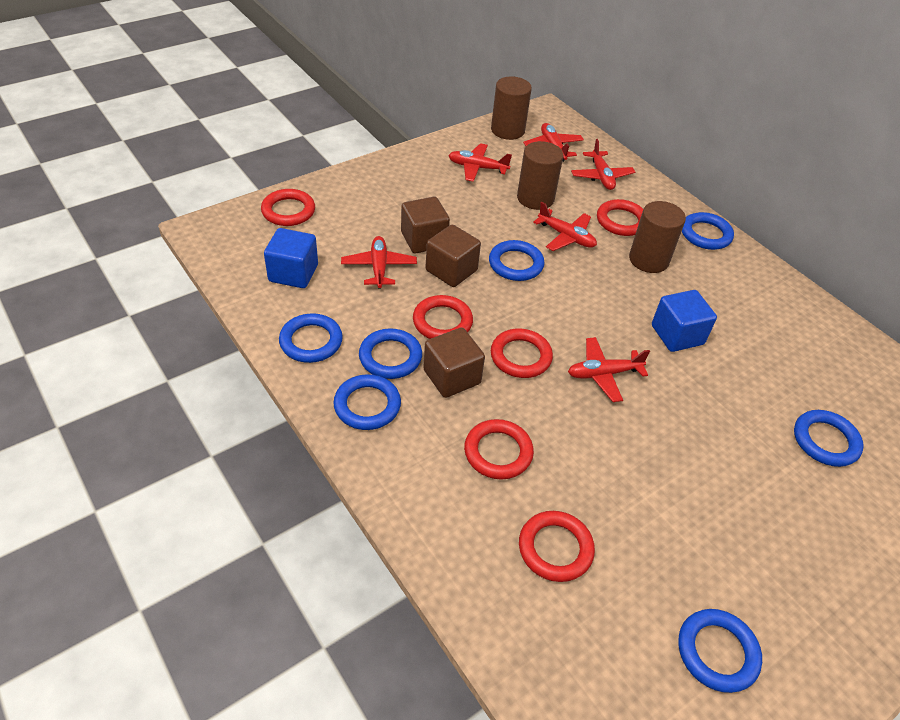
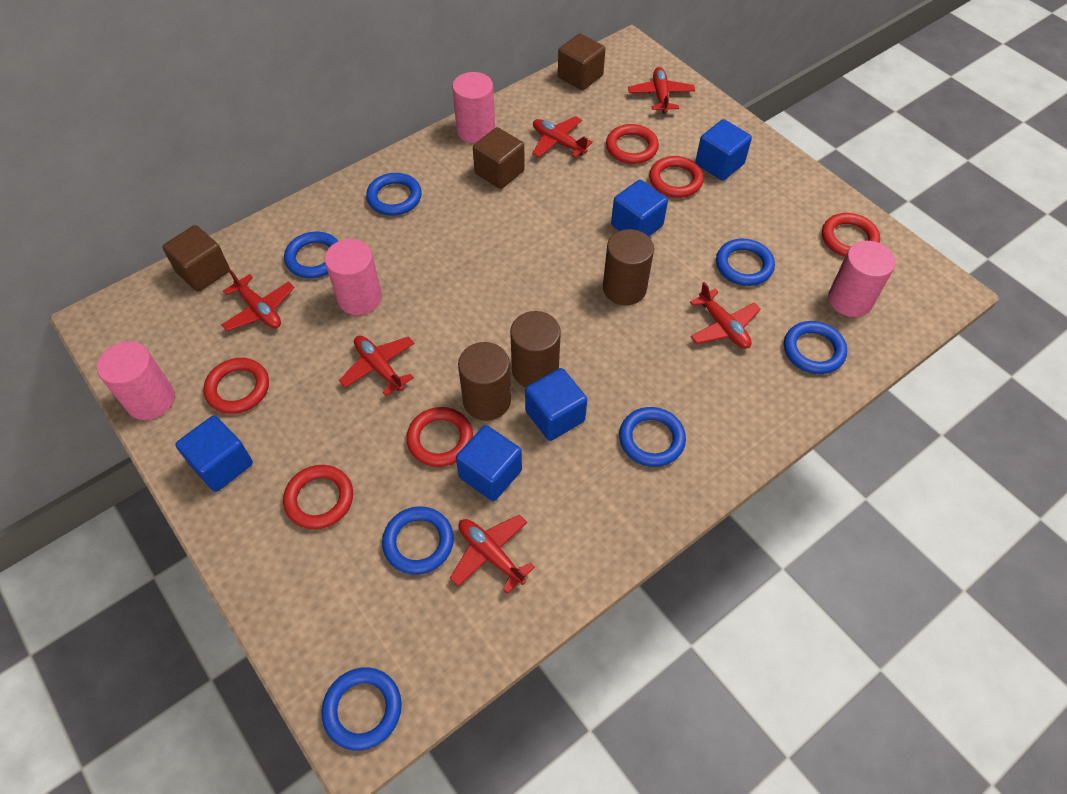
blue cube: [264,228,318,288] [652,290,717,352] = 2 -> [175,416,253,492] [456,425,522,501] [525,368,587,441] [611,180,668,236] [695,119,752,181] = 5
pink cylinder: none = 0 -> [97,341,175,420] [325,239,382,315] [452,72,495,143] [828,241,896,317] = 4

